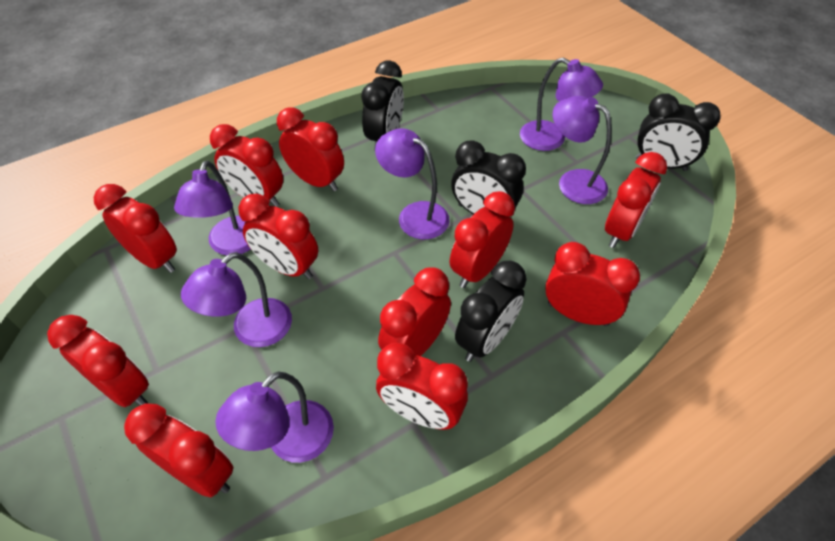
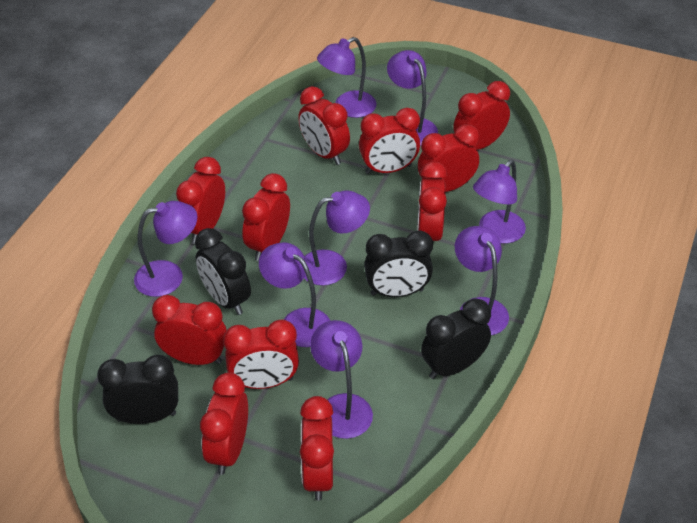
purple lamp: [174,160,250,255] [181,252,292,347] [215,372,334,463] [375,128,450,239] [520,58,603,151] [553,96,612,204] = 6 -> [134,201,197,297] [259,242,330,347] [304,190,370,286] [310,320,373,439] [317,37,377,118] [387,50,438,146] [455,226,509,335] [473,160,526,243] = 8

